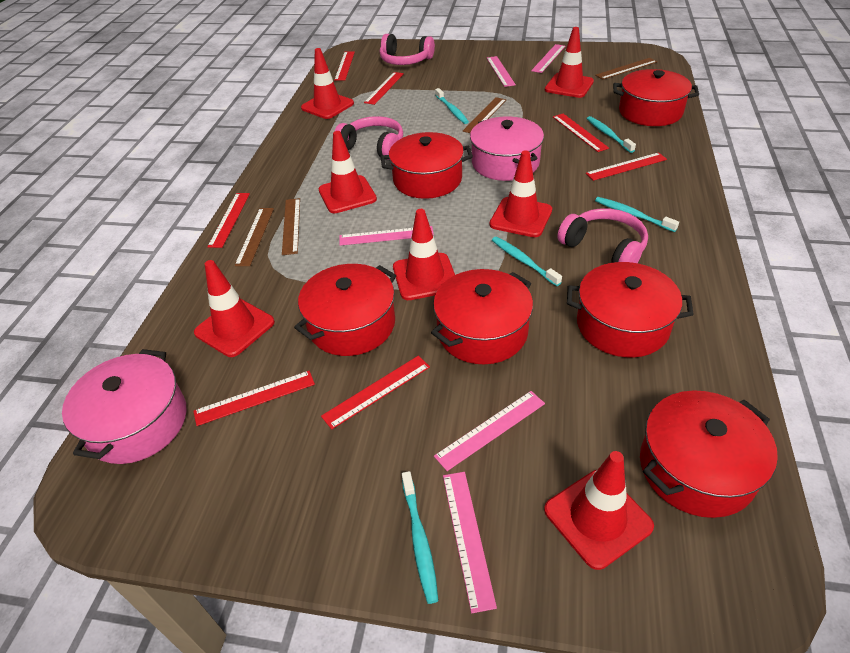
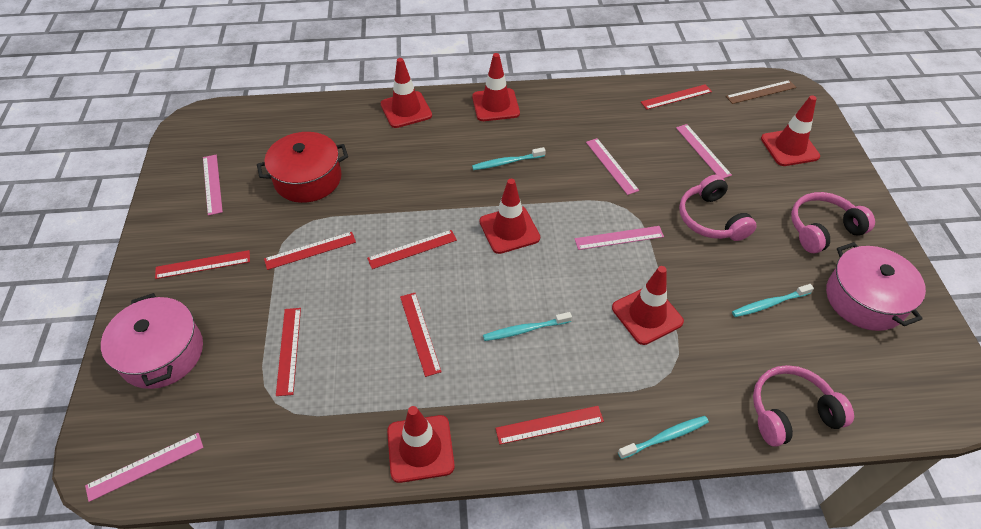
brown ruler: [235,208,274,266] [282,198,300,255] [463,97,506,133] [595,58,657,80] = 4 -> [726,80,796,104] = 1
red pot: [294,264,396,356] [381,132,473,199] [431,269,533,364] [567,262,694,358] [613,69,699,126] [640,390,778,518] = 6 -> [257,132,348,203] = 1
red traffic cone: [194,260,275,357] [301,48,354,119] [318,131,377,213] [393,209,455,300] [489,150,552,237] [544,451,654,570] [545,27,594,98] = 7 -> [381,58,432,128] [387,406,455,483] [472,53,520,121] [480,179,540,254] [612,266,684,345] [761,95,820,166] = 6
turquoise toothbrush: [402,471,439,604] [435,88,469,124] [492,237,562,286] [587,116,636,153] [595,197,679,232] = 5 -> [472,147,546,170] [483,312,572,341] [618,416,709,459] [732,284,814,317] = 4

